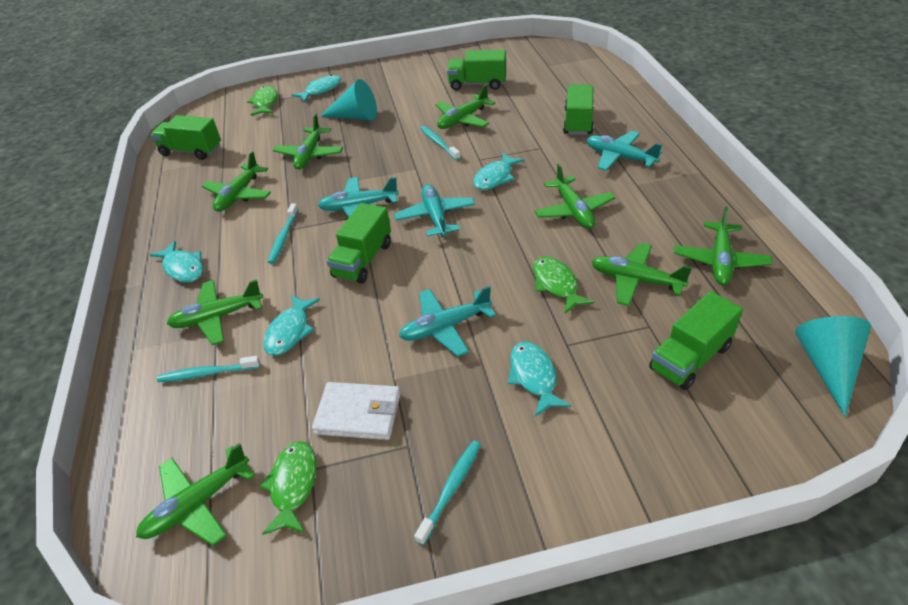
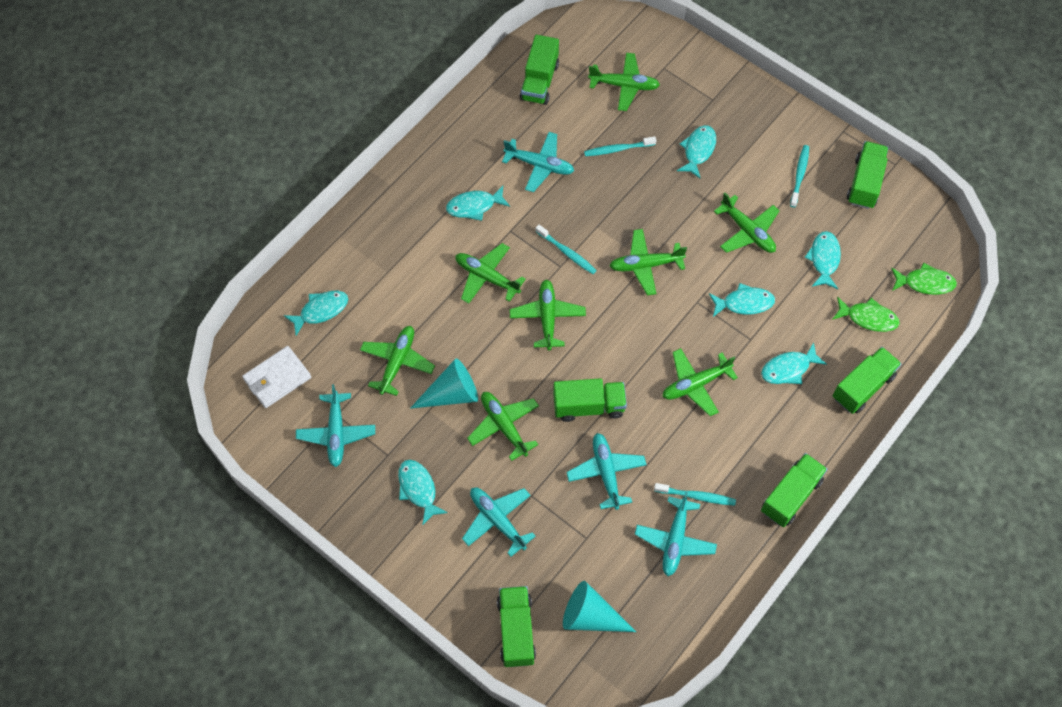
green fish: [247,86,278,116] [259,441,317,535] [533,257,594,314] = 3 -> [832,296,900,332] [891,263,957,295] = 2
green truck: [151,115,221,160] [327,203,391,284] [447,50,506,90] [563,84,594,135] [649,291,743,390] = 5 -> [497,586,536,667] [520,35,559,105] [553,378,627,422] [761,453,827,527] [833,347,902,414] [847,141,888,209] = 6
turquoise fish: [150,241,203,282] [263,295,320,356] [292,75,341,102] [473,152,525,190] [508,342,571,417] = 5 -> [284,291,348,336] [398,460,448,526] [446,186,510,221] [677,125,716,179] [709,283,775,317] [761,342,827,384] [804,231,841,289] = 7
turquoise plane: [318,177,399,217] [394,184,475,237] [399,286,496,357] [587,131,663,171] = 4 -> [296,384,375,467] [462,488,536,557] [502,132,574,192] [566,433,646,510] [635,491,717,576] = 5

